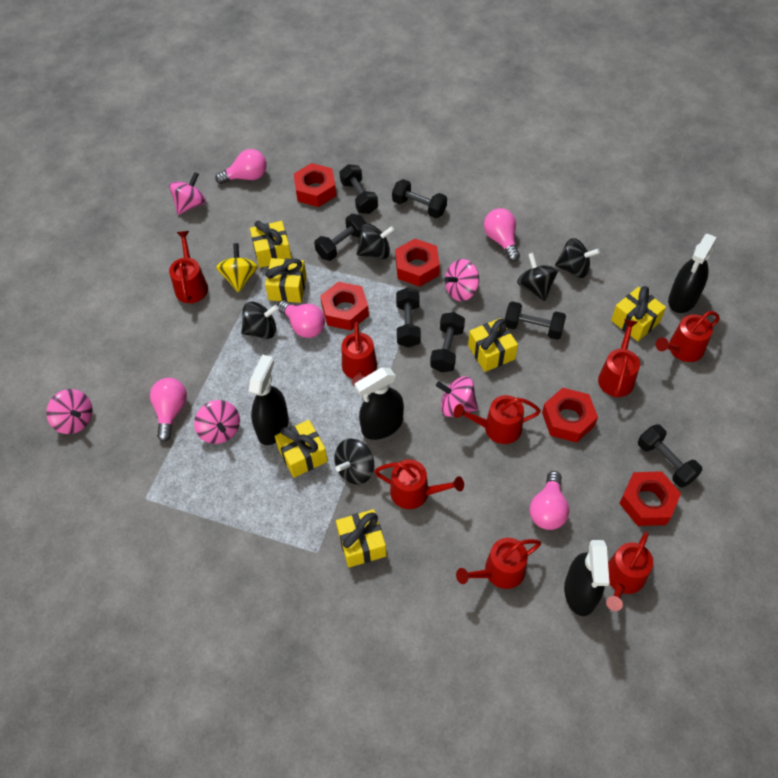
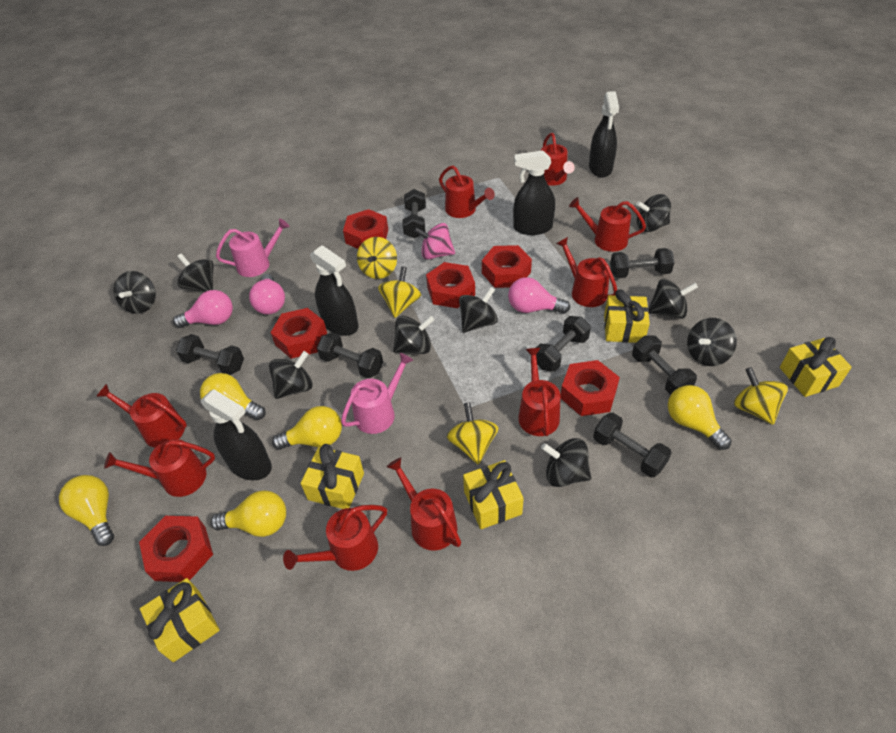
black spinning top: [241,301,279,339] [334,439,374,485] [357,224,394,259] [517,253,558,301] [555,238,600,278] = 5 -> [114,271,156,314] [177,253,214,292] [269,351,313,399] [393,316,434,354] [459,287,498,333] [541,438,591,487] [636,194,671,232] [649,279,698,319] [687,318,737,366] = 9
pink light bulb: [150,378,187,442] [215,149,267,184] [278,300,325,338] [484,208,520,262] [530,471,569,530] = 5 -> [173,290,233,328] [249,274,285,315] [508,277,570,314] = 3
pink spinning top: [46,389,93,434] [169,172,206,215] [194,400,240,444] [436,376,478,417] [444,259,479,301] = 5 -> [414,223,455,260] = 1
pink watering can: none = 0 -> [216,219,290,277] [341,353,413,434] = 2
red nut: [293,163,336,207] [320,282,369,330] [395,239,440,287] [542,388,598,443] [619,471,681,526] = 5 -> [139,516,213,582] [271,308,327,359] [343,209,388,249] [426,262,475,308] [482,245,532,288] [560,360,620,416] = 6
red watering can: [169,231,208,303] [342,322,377,387] [374,459,464,509] [454,395,541,444] [456,538,541,589] [598,319,640,398] [606,532,653,611] [655,311,720,362] = 8 -> [96,384,187,448] [104,439,215,497] [283,505,387,571] [386,457,461,551] [439,166,495,218] [518,348,561,436] [541,133,575,186] [556,237,617,307] [569,197,646,252] = 9
yellow gift: [250,221,292,268] [265,258,307,303] [275,420,328,478] [336,509,387,568] [468,318,518,372] [611,286,666,341] = 6 -> [140,578,220,662] [301,444,364,509] [463,460,524,529] [604,289,650,343] [780,337,852,397] = 5
yellow light bulb: none = 0 -> [59,475,114,546] [200,373,266,420] [210,490,286,537] [272,406,342,450] [668,385,732,450] = 5
yellow spinning top: [216,243,258,293] = 1 -> [357,237,397,279] [378,266,421,318] [447,402,498,464] [734,367,788,425] = 4

